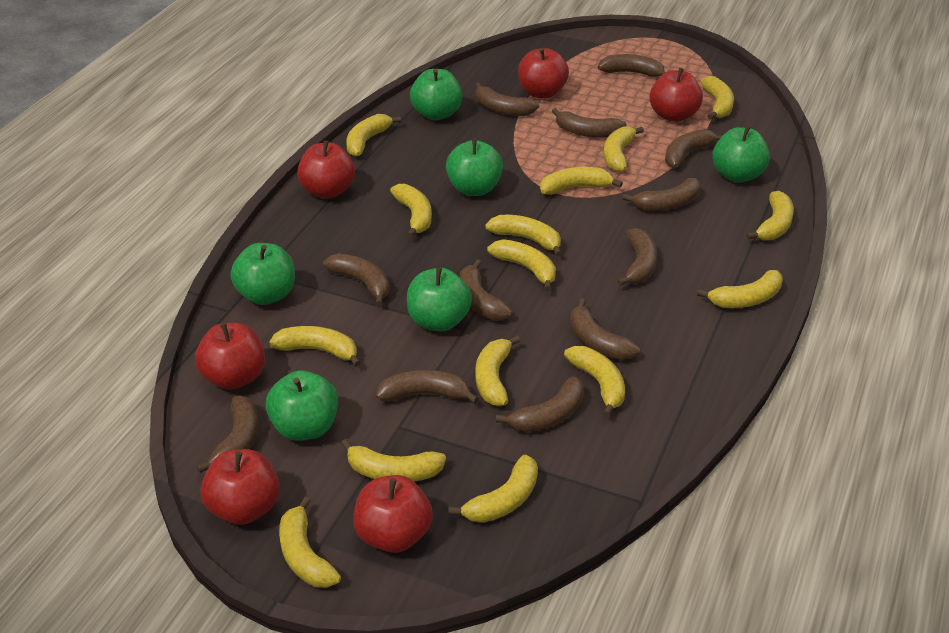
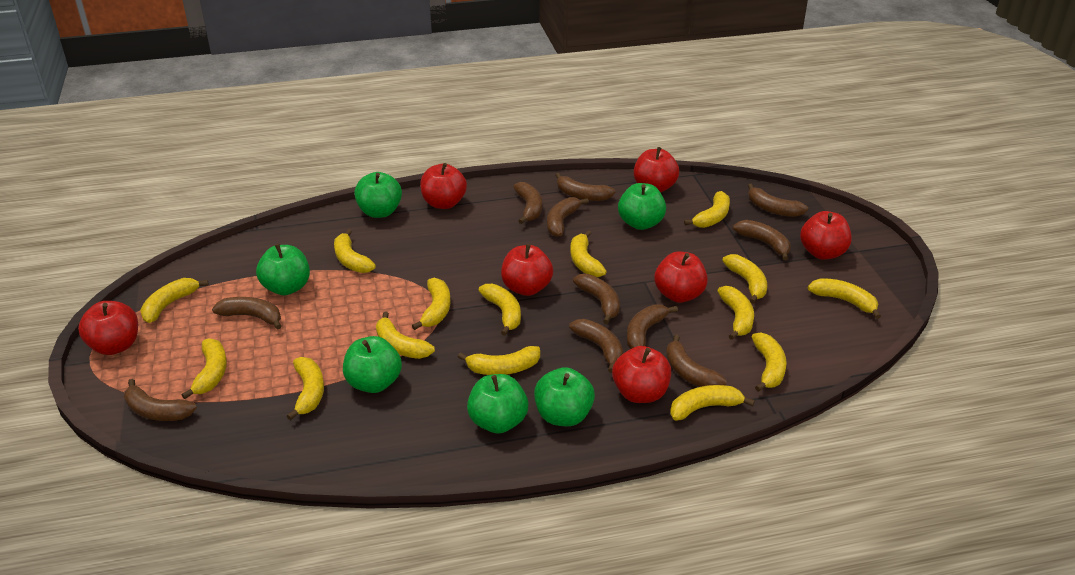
brown banana: [197,396,259,473] [323,253,389,306] [376,370,479,404] [460,259,512,320] [476,83,539,116] [496,376,584,432] [552,108,626,138] [570,299,640,360] [598,54,665,77] [617,228,657,286] [622,178,701,211] [665,129,723,168] = 12 -> [124,379,197,421] [212,297,281,330] [514,182,542,224] [547,197,589,237] [555,173,616,201] [569,319,623,373] [573,274,620,324] [627,304,678,349] [666,334,726,387] [733,220,790,260] [748,184,808,217] = 11
red apple: [195,323,265,390] [200,449,280,525] [297,141,355,199] [353,475,433,553] [518,48,569,98] [649,68,703,122] = 6 -> [78,301,138,355] [420,163,467,209] [501,244,553,296] [612,346,671,403] [634,147,679,192] [654,251,708,303] [800,211,852,260] = 7

